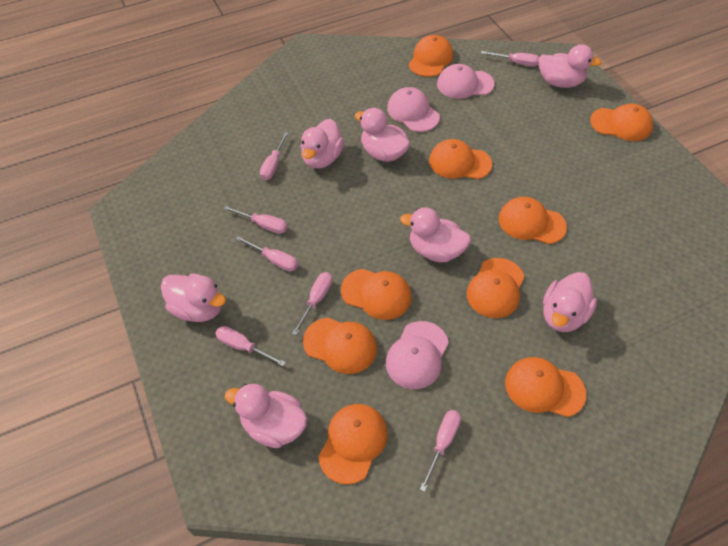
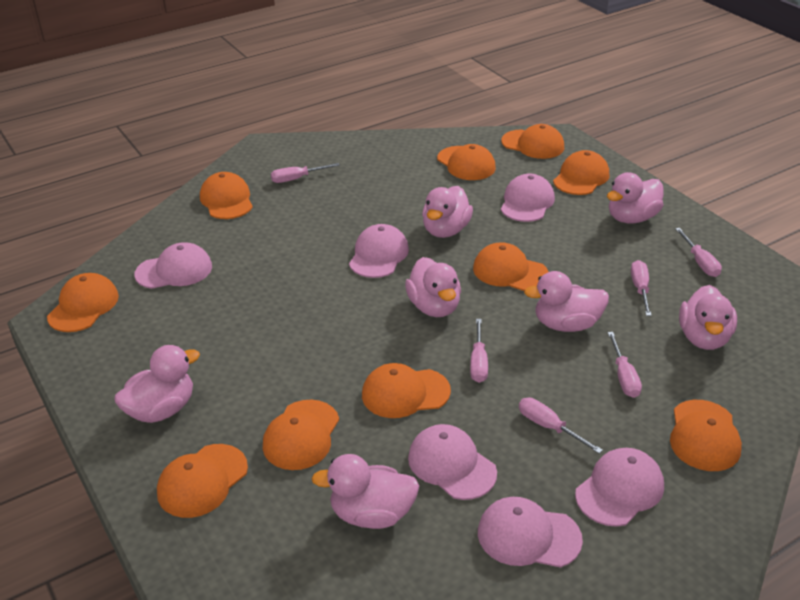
orange cap: [303,317,377,374] [318,404,388,484] [341,269,412,320] [409,35,453,77] [429,139,492,179] [467,258,525,318] [499,197,567,244] [505,357,586,417] [590,104,653,141] = 9 -> [47,273,119,332] [157,444,248,518] [200,172,253,219] [263,400,339,470] [362,363,451,418] [437,144,496,180] [473,242,549,291] [501,124,564,159] [553,150,609,195] [670,400,742,471] = 10
pink cap: [386,321,449,389] [387,87,440,132] [437,64,494,99] = 3 -> [134,242,212,289] [349,224,409,278] [408,424,497,500] [478,497,583,568] [501,173,555,222] [575,448,664,527] = 6
pink screwdriver: [215,326,286,366] [224,206,288,234] [236,236,298,271] [260,132,289,180] [292,272,332,335] [420,410,461,492] [481,51,539,66] = 7 -> [271,163,340,183] [470,319,488,383] [519,398,603,454] [608,332,642,398] [631,260,652,316] [675,228,722,277] = 6

